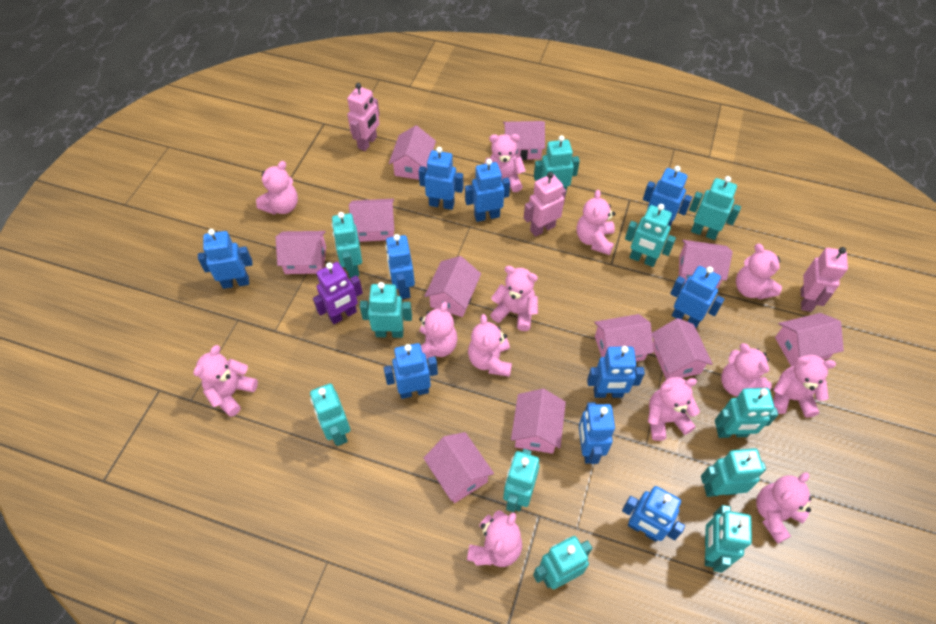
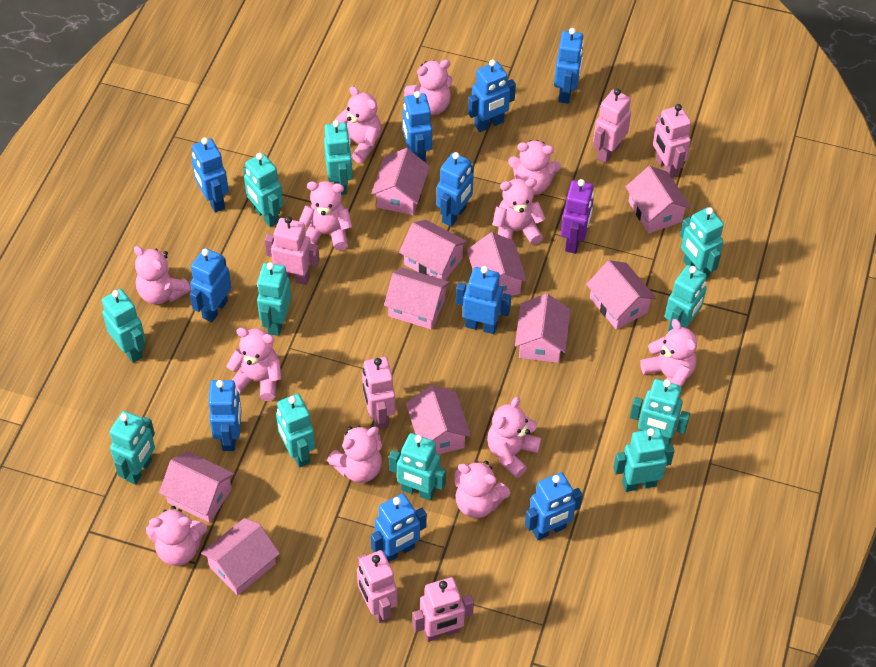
pink house: [276,231,326,274] [349,199,394,242] [389,125,436,180] [423,432,494,503] [425,256,481,317] [503,121,545,160] [511,389,566,454] [594,314,654,361] [652,318,713,380] [679,240,733,288] [775,313,844,367] = 11 -> [159,451,235,523] [201,518,280,595] [371,148,430,215] [384,267,450,330] [399,220,468,280] [406,385,471,454] [467,232,527,296] [515,294,571,363] [586,260,657,330] [626,166,691,233] = 10
pink robot: [347,83,380,151] [524,172,566,237] [801,247,848,312] = 3 -> [265,216,320,285] [357,550,397,623] [362,357,396,430] [413,577,474,642] [593,88,631,163] [653,104,691,178] = 6
pink teddy bear: [194,345,258,417] [256,161,298,215] [419,302,458,359] [467,510,522,567] [468,314,512,377] [484,134,526,192] [490,266,538,331] [577,190,615,255] [648,377,700,441] [721,343,772,396] [736,244,782,300] [756,472,812,544] [773,355,836,418] = 13 -> [134,246,191,305] [146,506,207,566] [227,328,282,401] [299,181,352,251] [327,426,382,483] [335,86,381,163] [404,59,452,115] [454,461,510,518] [487,397,542,478] [492,178,546,245] [508,140,561,195] [640,319,697,387] = 12

